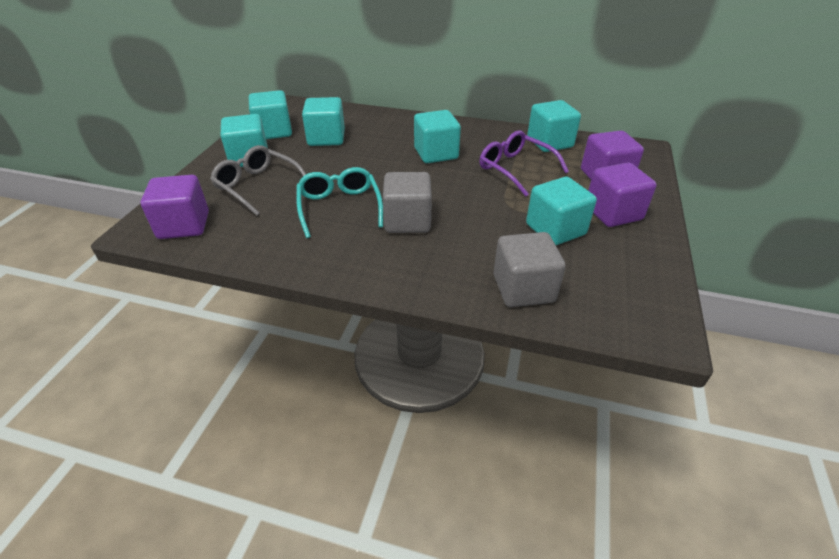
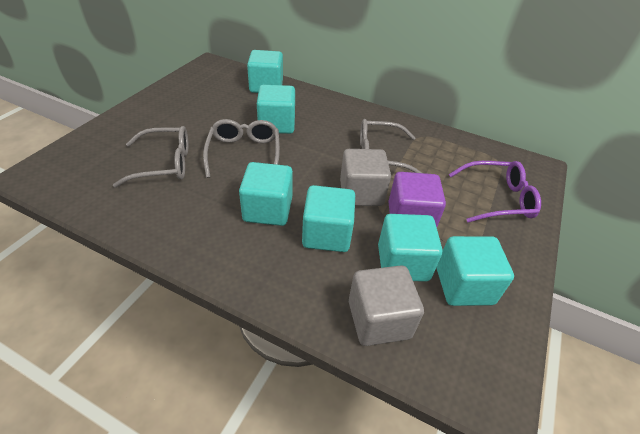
grey glasses: [210,145,306,216] = 1 -> [113,126,189,188] [203,119,280,178] [360,119,422,173] = 3
purple cube: [141,175,209,239] [581,130,644,179] [588,162,657,227] = 3 -> [388,172,446,227] = 1
turquoise glasses: [296,167,383,238] = 1 -> none = 0

